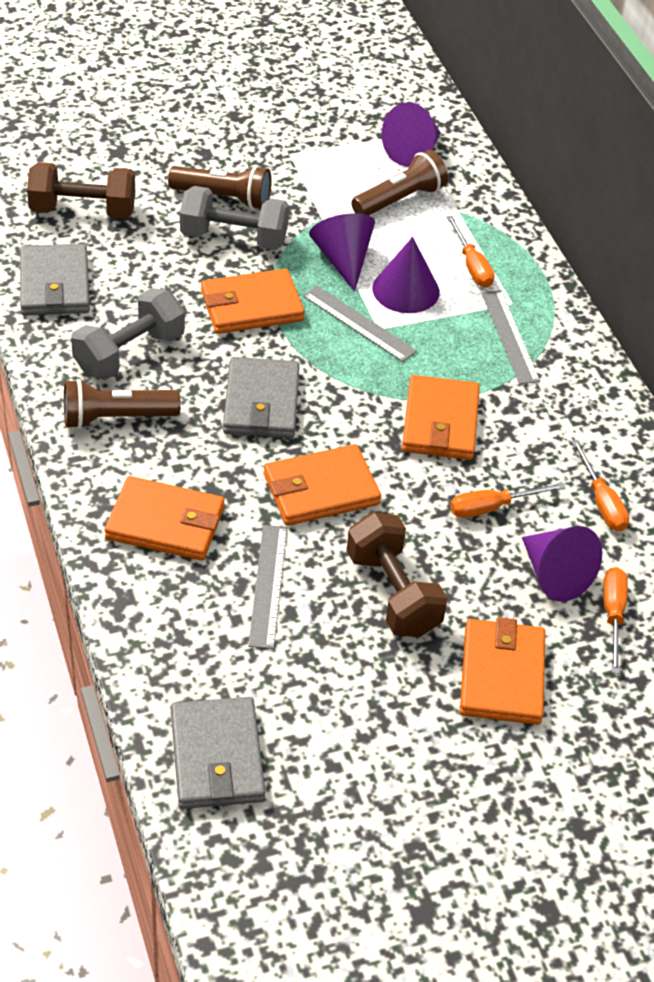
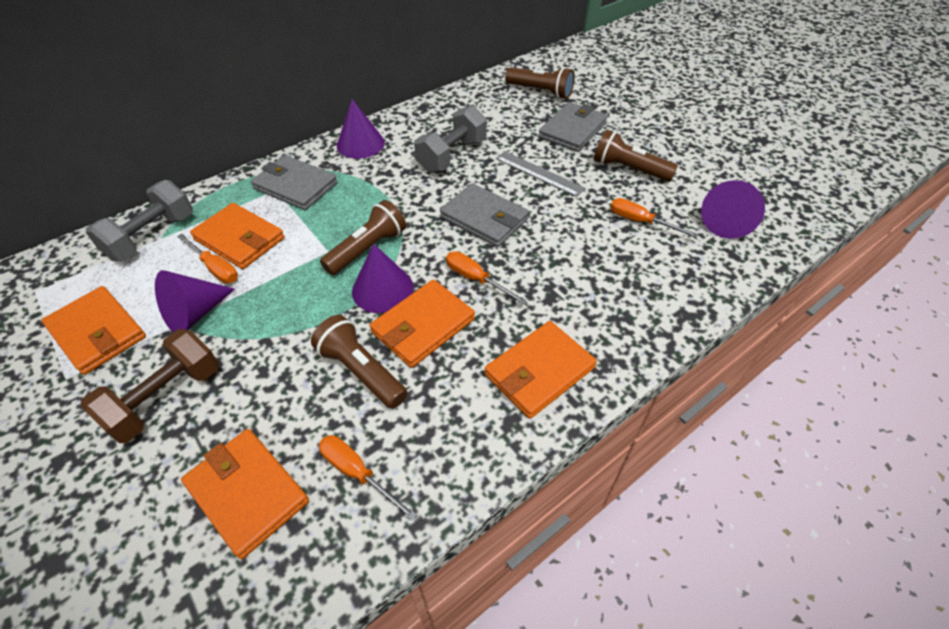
brown dumbbell: [27,162,135,219] [347,512,448,637] = 2 -> [81,329,219,443] = 1
brown flashlight: [64,379,181,429] [168,165,271,210] [351,150,448,215] = 3 -> [311,315,408,409] [320,200,406,275] [505,67,575,99] [594,130,678,182] = 4
grey ruler: [248,525,287,649] [303,286,417,362] [481,290,540,384] = 3 -> [496,151,586,197] = 1

